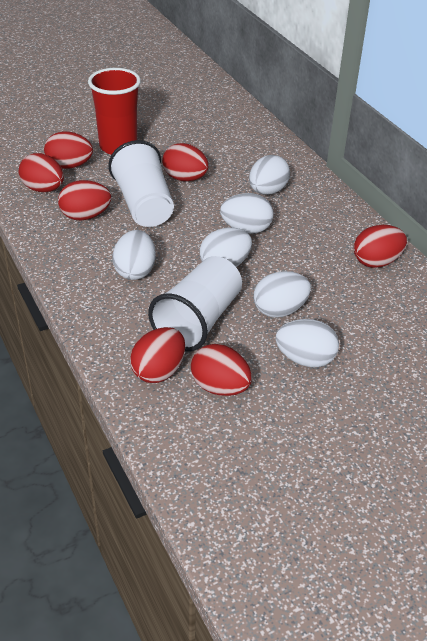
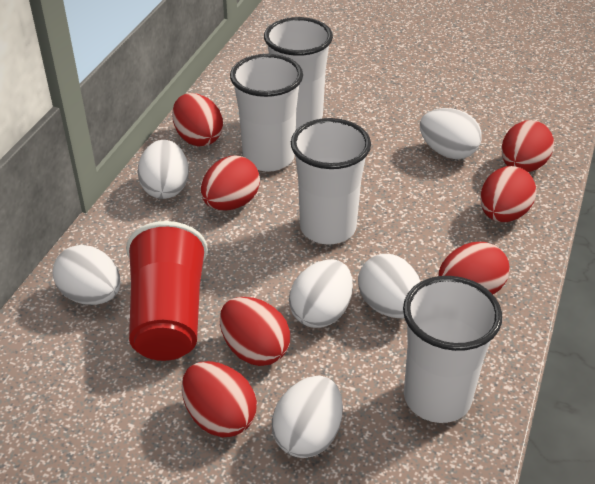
white cup: [108,140,174,227] [148,256,242,351] = 2 -> [230,54,303,172] [264,17,333,130] [291,118,371,245] [403,276,502,423] = 4

